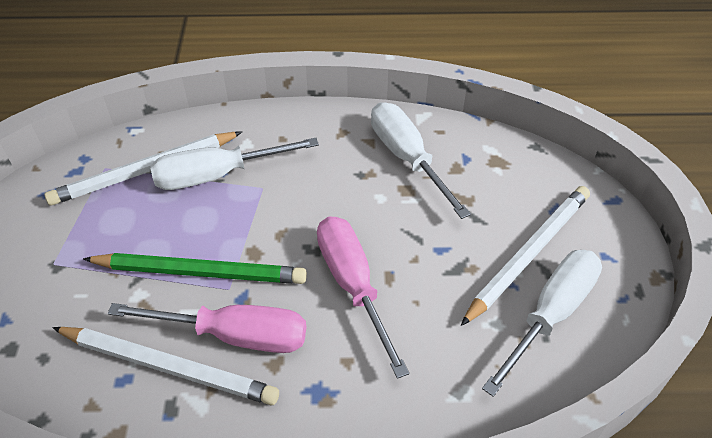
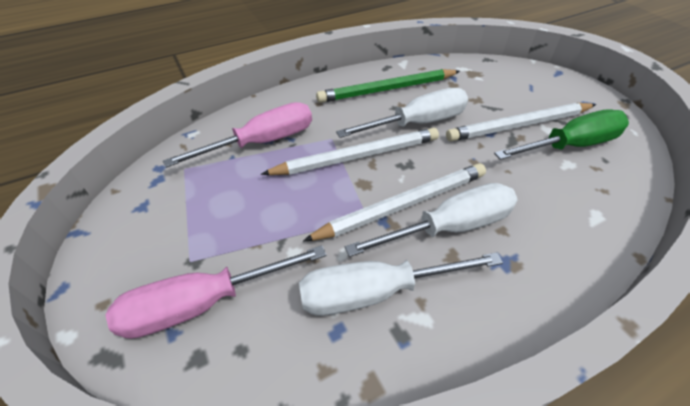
green screwdriver: none = 0 -> [494,109,629,160] = 1

